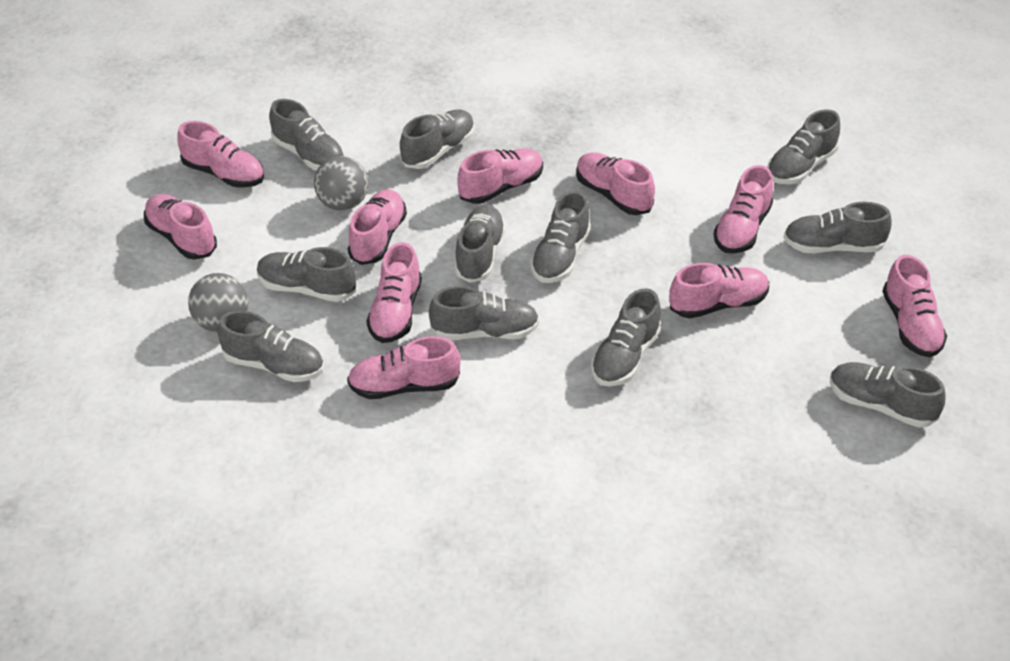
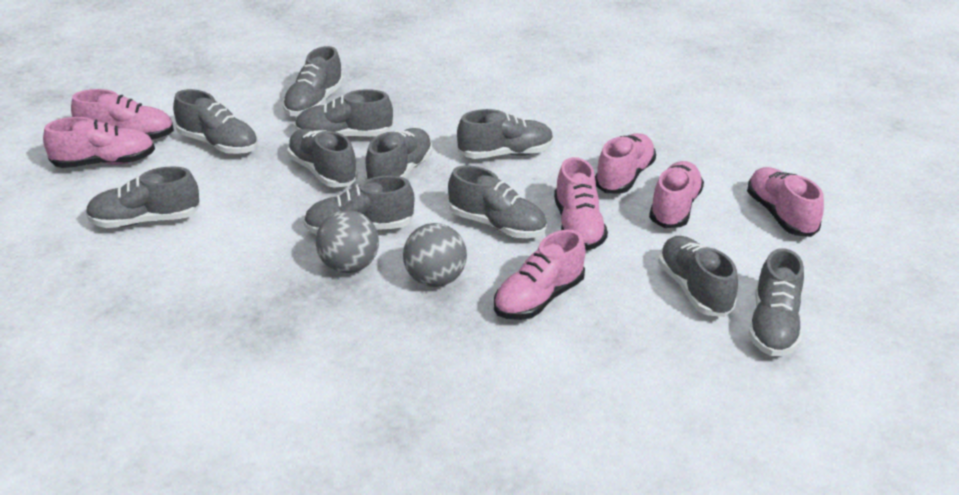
pink shoe: [144,194,217,259] [177,121,264,188] [347,336,461,399] [348,189,407,265] [367,242,422,343] [457,148,543,204] [576,152,655,215] [669,263,769,318] [713,165,773,253] [882,255,947,357] = 10 -> [43,117,155,168] [71,89,174,140] [494,230,586,320] [554,157,608,250] [595,133,656,194] [649,161,704,228] [747,167,824,237] = 7

